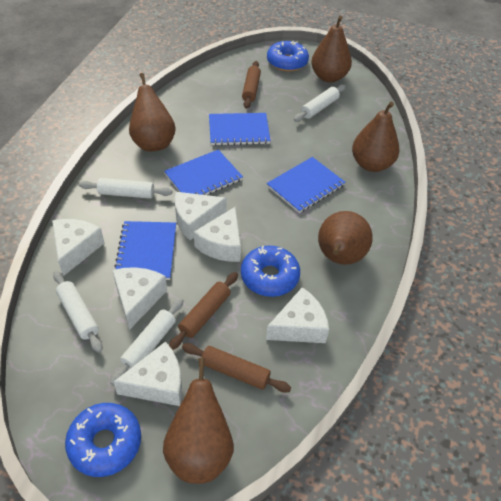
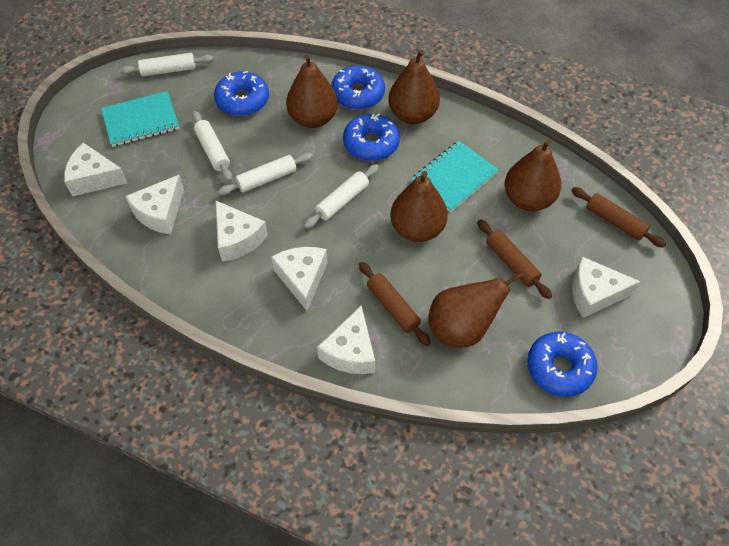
blue donut: [65,403,141,477] [241,246,300,297] [267,41,309,71] = 3 -> [214,71,269,116] [331,65,385,110] [343,114,400,161] [527,332,597,397] = 4
blue notebook: [114,221,176,280] [164,150,243,195] [209,113,271,146] [267,157,345,213] = 4 -> none = 0
turquoise notebook: none = 0 -> [101,91,179,147] [411,141,499,212] = 2

